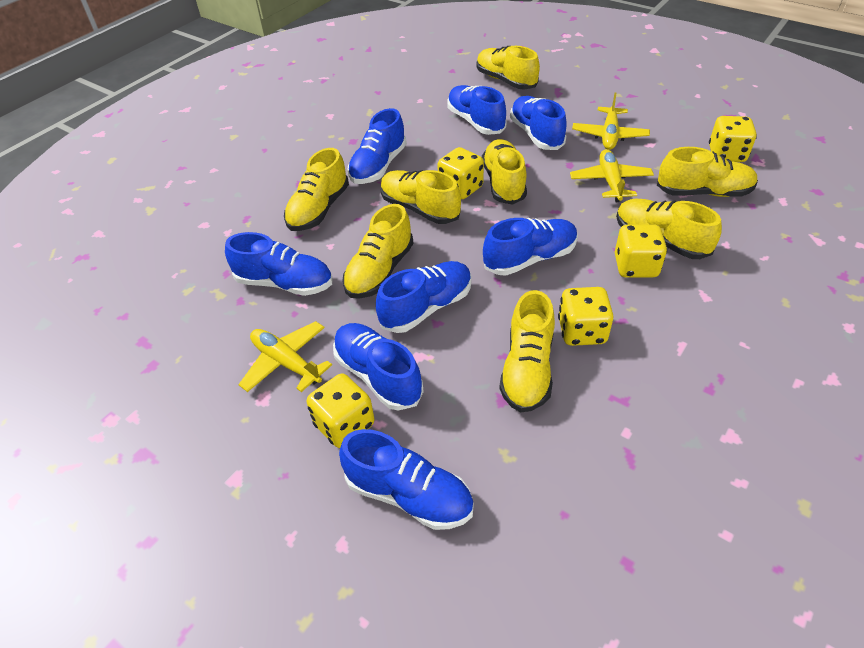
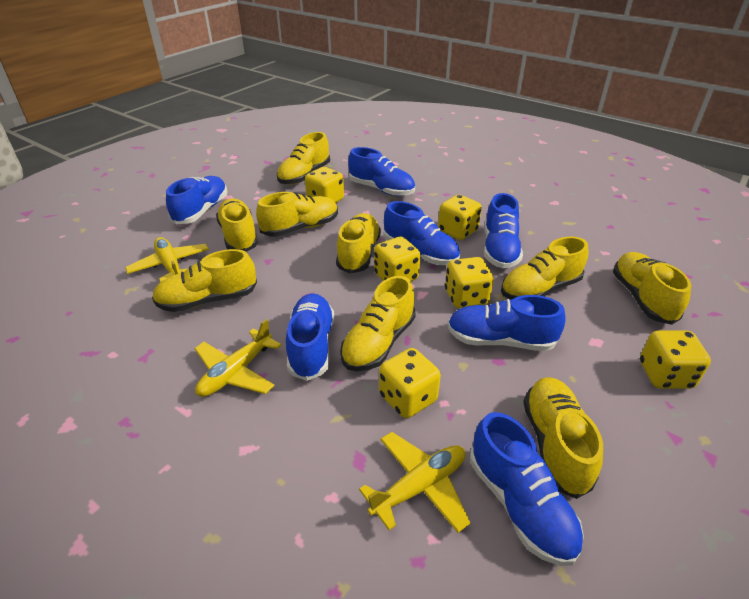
blue shoe: [225,232,332,296] [333,323,424,411] [339,429,474,530] [347,108,407,184] [376,261,472,333] [447,85,506,135] [483,218,578,276] [510,96,567,150] = 8 -> [166,176,227,224] [286,293,334,381] [348,147,415,196] [384,201,460,265] [447,295,566,351] [470,412,584,566] [484,193,523,268] = 7
yellow dice: [307,374,374,448] [437,147,484,199] [558,287,613,346] [615,224,667,278] [709,116,757,162] = 5 -> [305,167,344,203] [374,237,420,281] [379,348,441,418] [438,195,482,240] [445,257,494,308] [640,330,711,389] = 6
yellow shoe: [284,148,349,231] [342,204,414,299] [381,170,461,224] [477,46,540,90] [482,139,527,205] [499,290,555,412] [616,199,722,259] [657,147,758,197] = 8 -> [152,249,257,312] [216,199,258,252] [256,192,338,237] [277,132,330,185] [336,213,381,273] [340,276,416,371] [501,237,589,300] [523,377,603,499] [613,252,692,325] = 9

